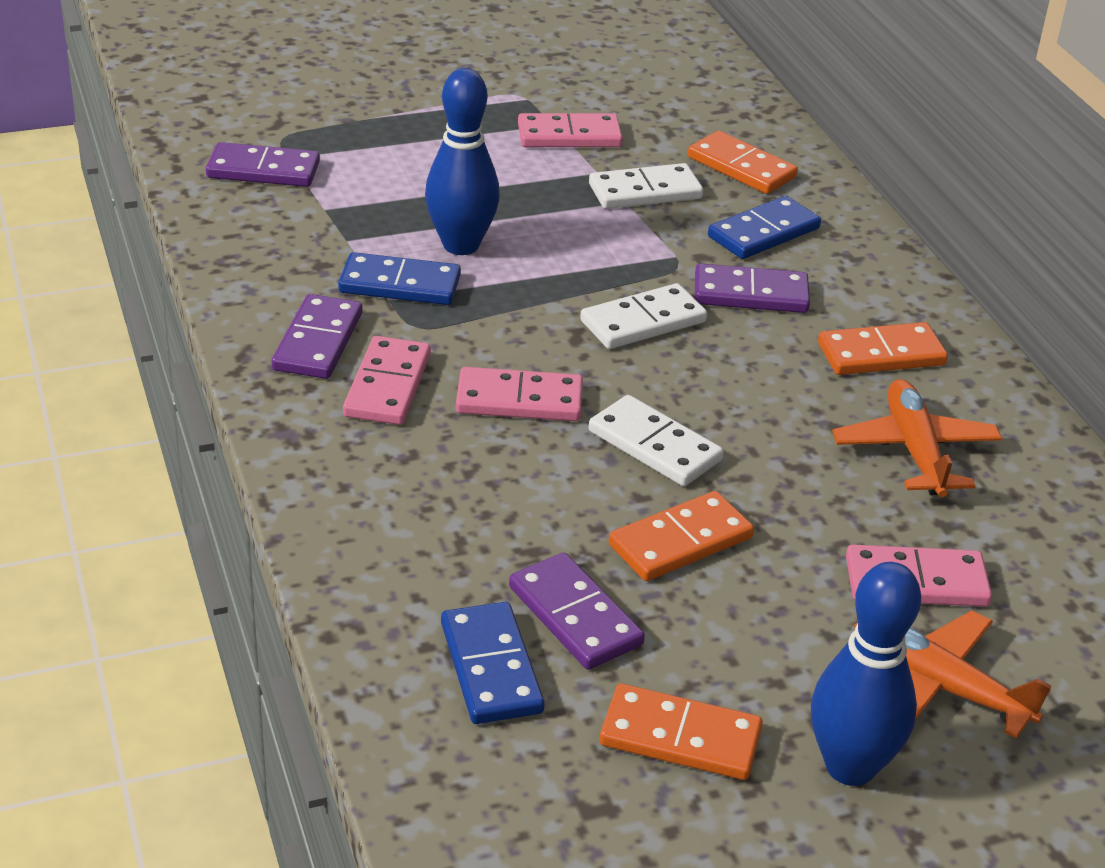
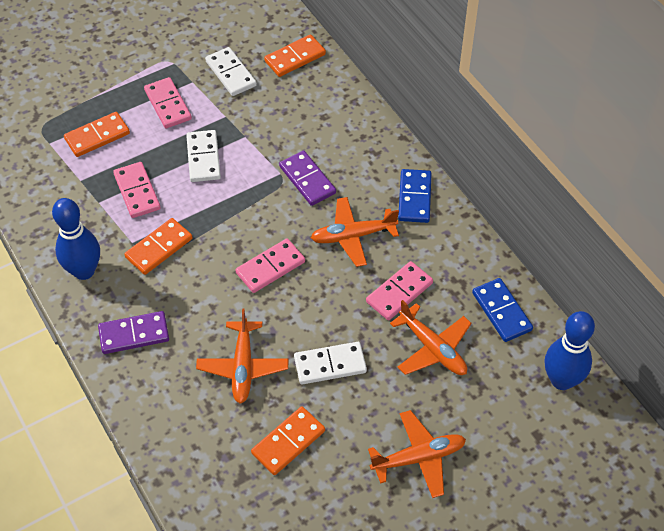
blue domino: [338,252,461,305] [441,602,544,724] [708,196,821,259] = 3 -> [398,169,432,223] [472,278,533,342] = 2
orange plane: [832,379,1002,497] [854,610,1052,738] = 2 -> [196,308,289,404] [311,197,399,267] [368,410,466,498] [390,300,471,375] = 4
purple domino: [206,142,320,187] [272,294,362,379] [509,552,645,670] [695,263,810,313] = 4 -> [98,311,169,354] [279,150,336,206] = 2

